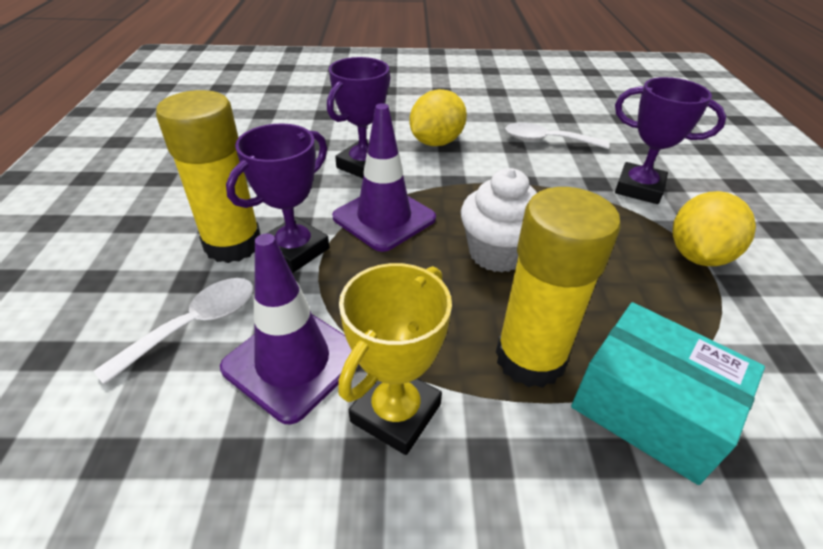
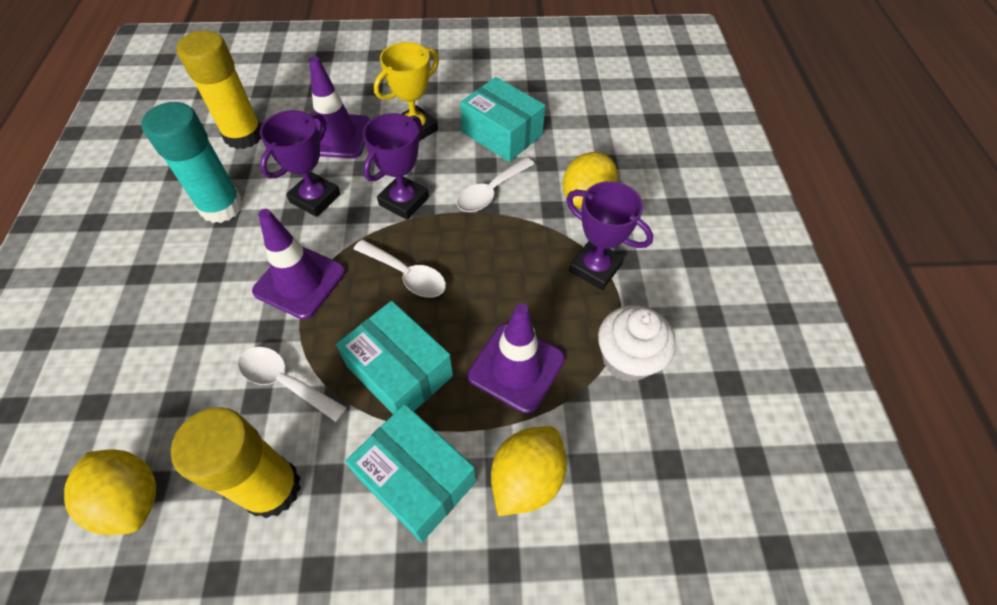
purple traffic cone: [220,233,359,425] [332,103,436,252] = 2 -> [252,209,345,320] [309,56,370,159] [468,303,565,414] = 3
turquoise box: [571,302,765,485] = 1 -> [336,301,453,414] [345,404,476,543] [460,77,545,162] = 3
turquoise glue stick: none = 0 -> [141,102,244,223] = 1
white spoon: [94,278,253,385] [505,122,610,149] = 2 -> [238,347,347,422] [354,240,446,297] [457,157,534,212] = 3
yellow lemon: [409,89,467,146] [672,191,756,266] = 2 -> [64,449,156,535] [491,426,567,516] [563,152,618,208] = 3

